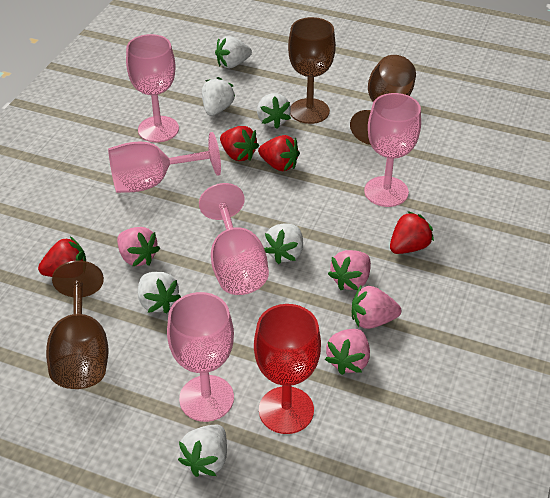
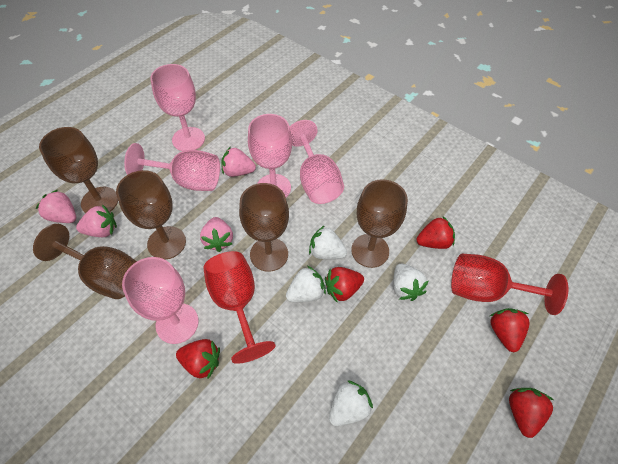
brown goblet: [46,260,108,389] [288,17,336,124] [350,55,416,145] = 3 -> [33,224,137,299] [39,127,118,213] [116,170,186,260] [239,183,289,272] [351,179,408,268] = 5
red goblet: [254,304,321,434] = 1 -> [203,251,275,364] [451,254,568,315] = 2
red strawberry: [38,236,86,277] [220,126,259,161] [258,135,300,171] [390,211,434,254] = 4 -> [176,339,220,379] [325,267,364,303] [416,216,455,249] [490,308,530,352] [509,388,553,438] = 5
white strawberry: [138,272,181,313] [178,425,227,477] [202,77,235,116] [215,36,252,68] [257,93,291,129] [264,223,303,264] = 6 -> [286,266,326,302] [309,225,347,259] [329,380,373,426] [393,264,428,301] = 4

